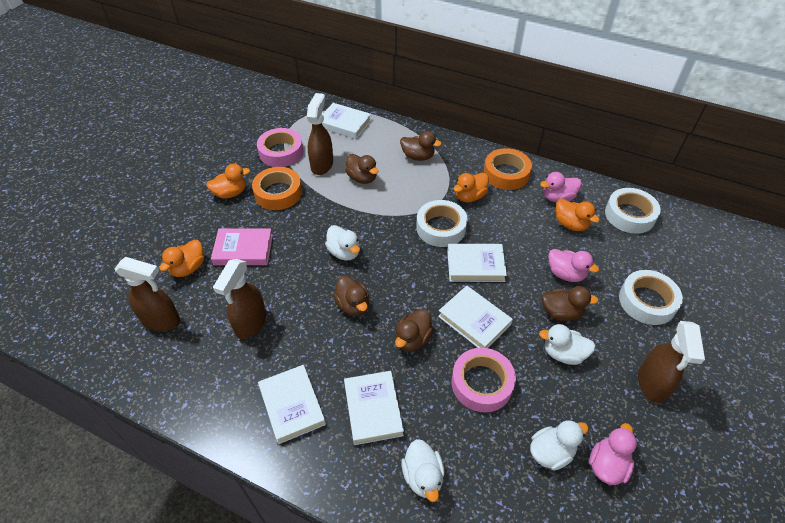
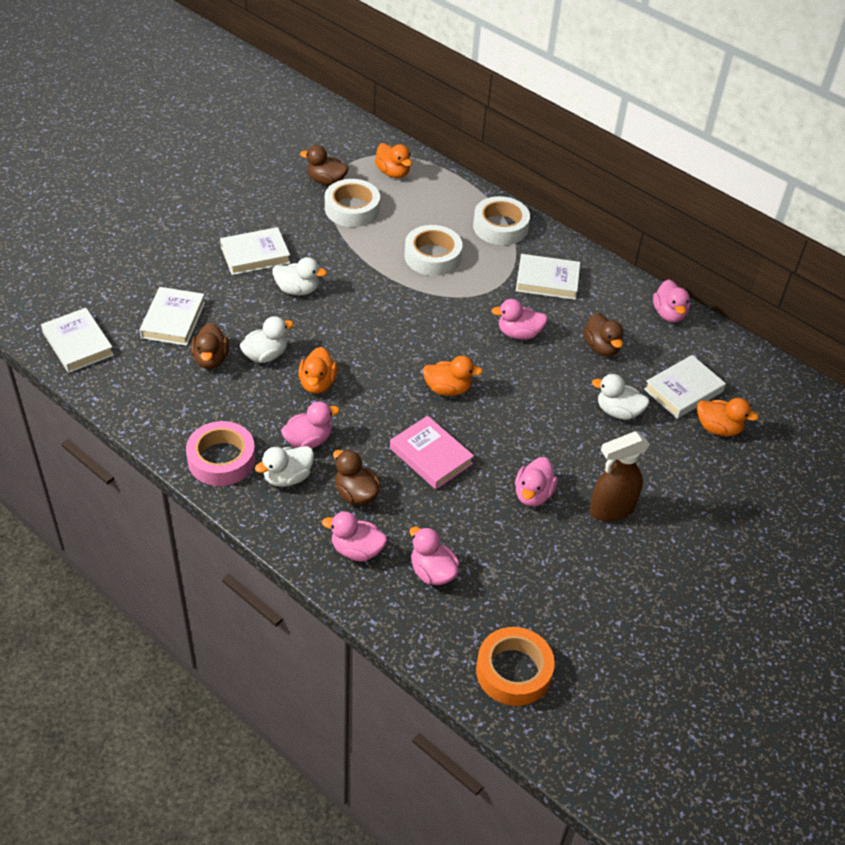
brown duck: [333,276,369,316] [345,154,379,184] [395,309,434,352] [400,131,442,161] [542,286,599,321] = 5 -> [191,323,229,369] [300,145,349,185] [333,450,381,505] [583,312,624,356] = 4
brown spray bottle: [115,257,180,331] [213,259,266,339] [307,93,333,175] [638,321,705,403] = 4 -> [590,432,650,521] = 1
orange tape: [252,167,302,210] [483,148,532,190] = 2 -> [476,627,555,706] = 1
pink duck: [540,172,582,202] [548,249,599,282] [589,423,637,485] = 3 -> [281,402,340,449] [322,511,387,561] [410,527,459,585] [491,299,548,340] [515,457,558,506] [653,279,690,322] = 6
pink tape: [257,128,303,167] [452,348,516,412] = 2 -> [186,421,256,486] = 1

